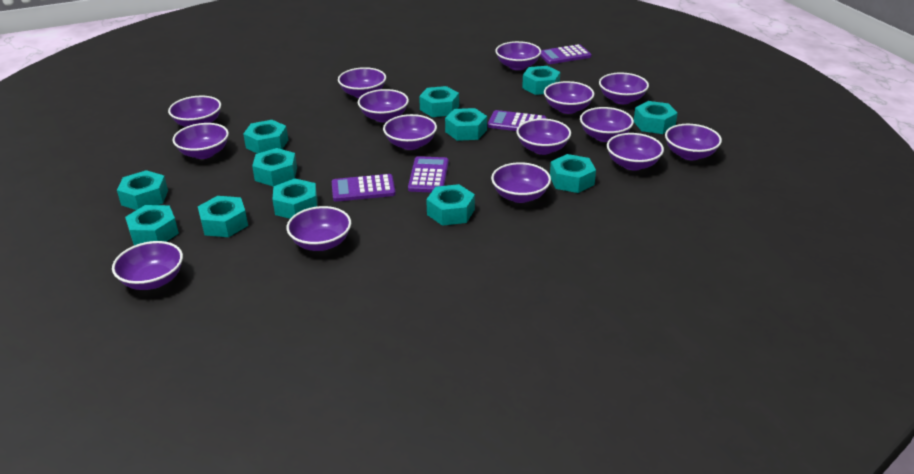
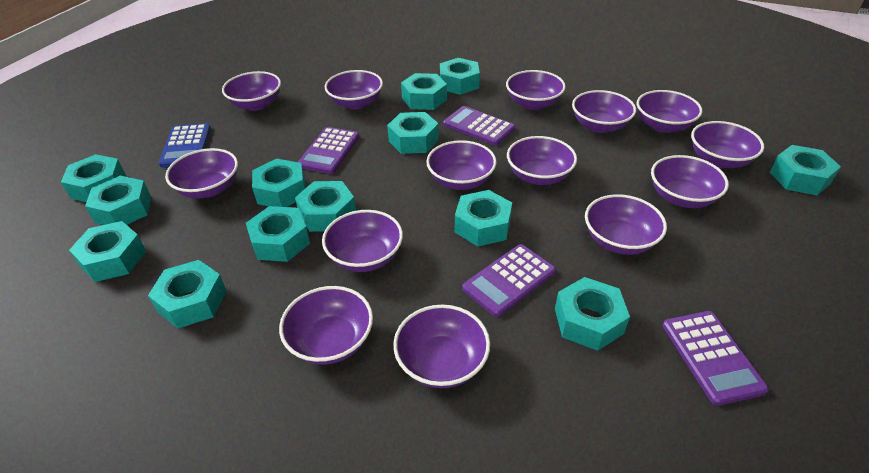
blue calculator: none = 0 -> [159,123,211,167] = 1
purple bowl: [112,241,183,290] [168,96,221,127] [172,123,229,159] [286,206,351,251] [338,67,386,98] [358,89,409,122] [383,114,437,150] [491,162,551,203] [495,41,541,70] [516,119,571,155] [544,81,594,114] [580,107,634,142] [599,72,649,104] [607,133,664,171] [665,124,722,160] = 15 -> [165,148,238,198] [222,71,281,111] [279,286,373,365] [322,210,403,272] [325,70,383,109] [393,305,490,388] [426,140,497,190] [506,70,566,110] [507,136,577,185] [572,90,636,133] [585,194,667,255] [637,90,702,133] [651,155,729,208] [691,121,764,168] = 14
turquoise nut: [117,170,168,210] [125,205,179,246] [198,196,248,237] [243,120,288,154] [252,148,297,186] [272,178,317,219] [419,86,459,117] [426,184,475,226] [445,108,487,141] [522,66,560,95] [550,154,596,193] [634,101,678,134] = 12 -> [61,154,126,202] [69,221,147,282] [85,176,152,225] [148,260,227,328] [246,206,310,262] [252,159,306,207] [295,181,356,232] [387,112,439,154] [401,73,447,110] [440,58,480,95] [455,190,512,247] [555,277,630,351] [770,145,841,195] = 13

